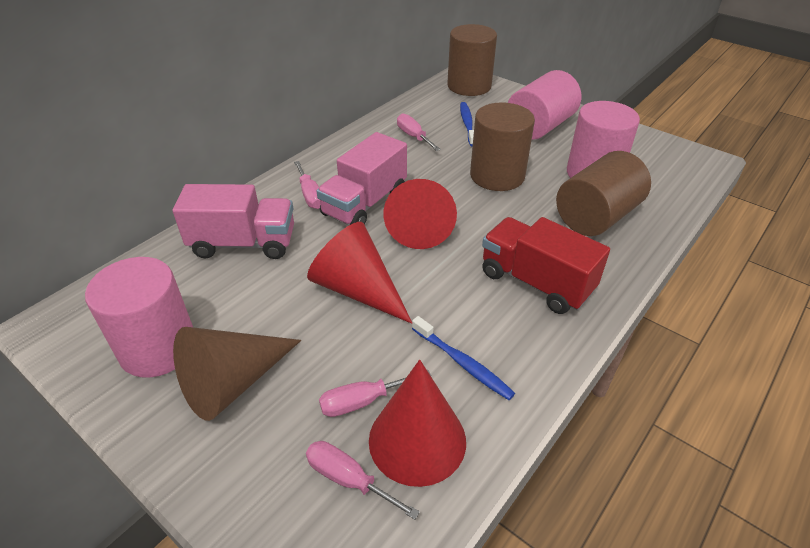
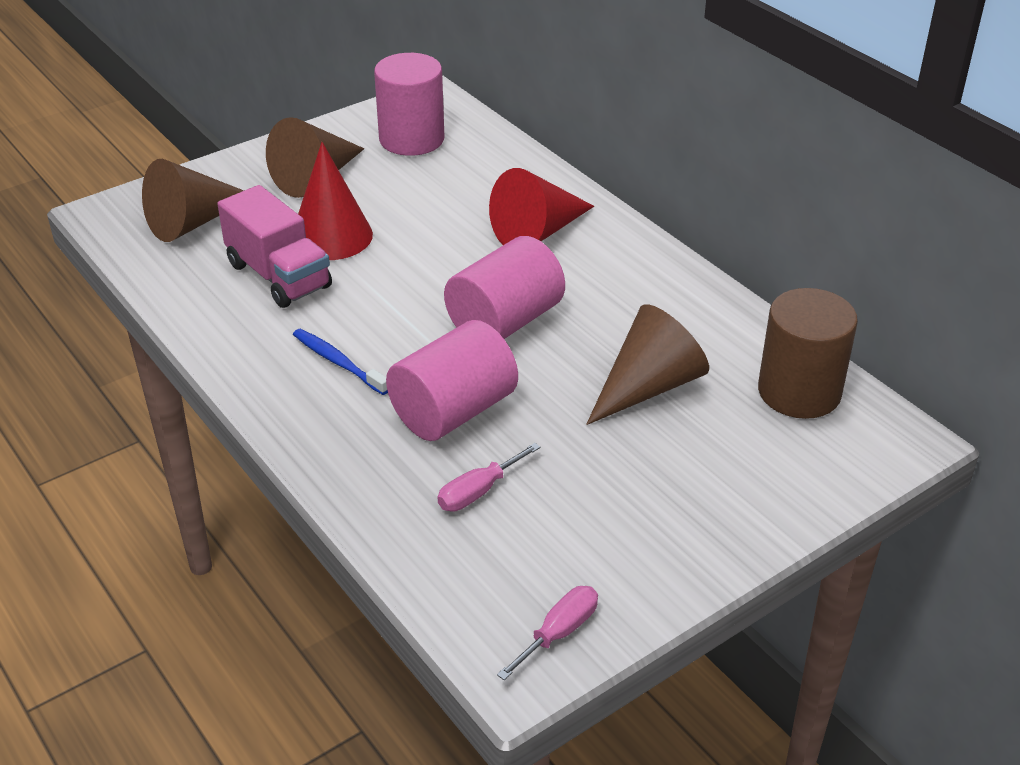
blue toothbrush: [412,316,515,400] [460,102,474,146] = 2 -> [293,329,388,395] = 1
brown cone: [173,327,301,421] = 1 -> [142,159,244,242] [266,117,364,198] [586,304,709,425] = 3
brown cylinder: [447,24,497,96] [470,102,535,191] [556,151,651,236] = 3 -> [758,288,858,419] = 1
pink screwdriver: [294,161,320,209] [306,441,420,520] [319,370,431,417] [397,113,441,151] = 4 -> [438,443,540,511] [497,586,598,680] = 2
pink truck: [173,184,294,259] [317,132,407,225] = 2 -> [217,185,332,308] = 1
red cone: [307,222,412,324] [369,360,466,487] [384,179,457,249] = 3 -> [298,142,373,260] [489,168,594,245] = 2
red truck: [482,217,610,314] = 1 -> none = 0

